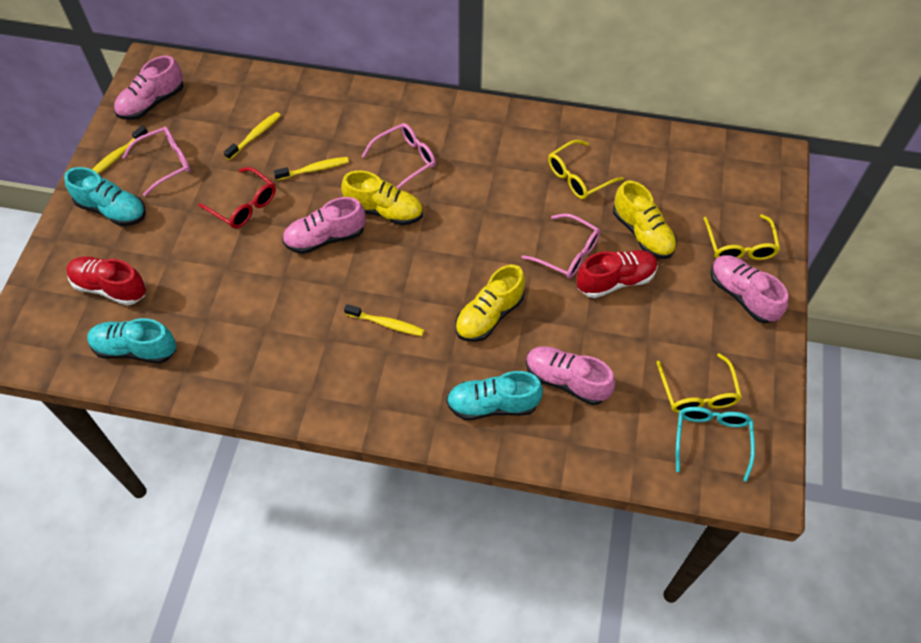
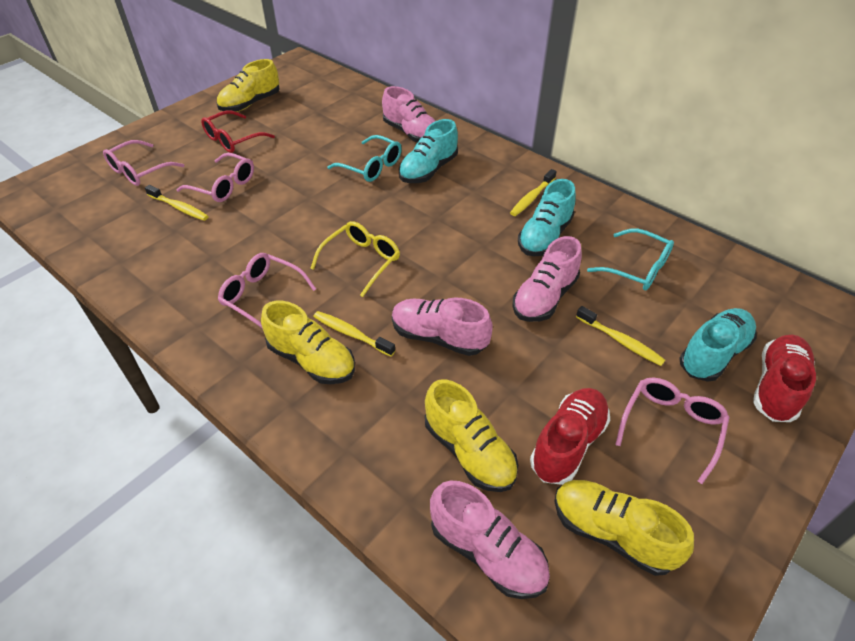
pink glasses: [122,127,191,196] [362,123,436,189] [521,213,600,279] = 3 -> [103,140,184,186] [176,153,254,202] [218,253,316,329] [615,378,730,484] = 4
turquoise glasses: [676,407,755,482] = 1 -> [327,135,402,182] [587,229,674,290] = 2
yellow glasses: [548,140,624,199] [656,353,742,413] [703,214,780,260] = 3 -> [310,221,400,297] = 1
yellow shoe: [341,170,423,225] [455,264,525,342] [613,180,677,259] = 3 -> [217,59,280,112] [261,301,355,384] [425,379,518,492] [554,480,694,576] = 4

